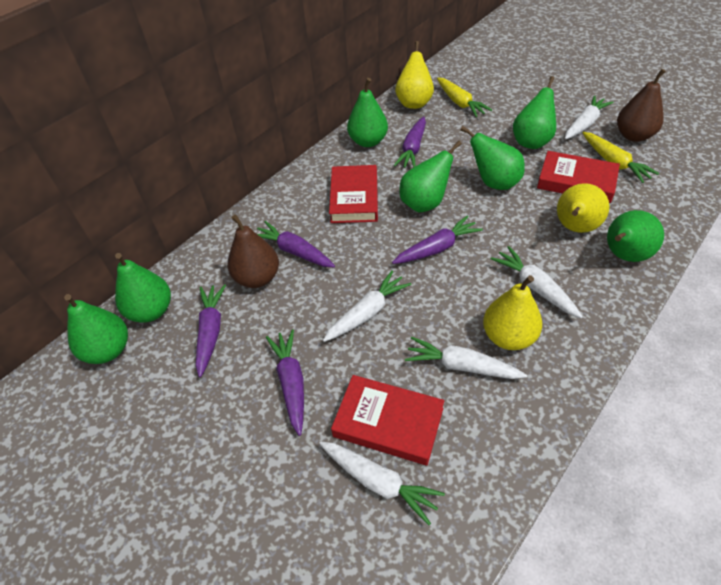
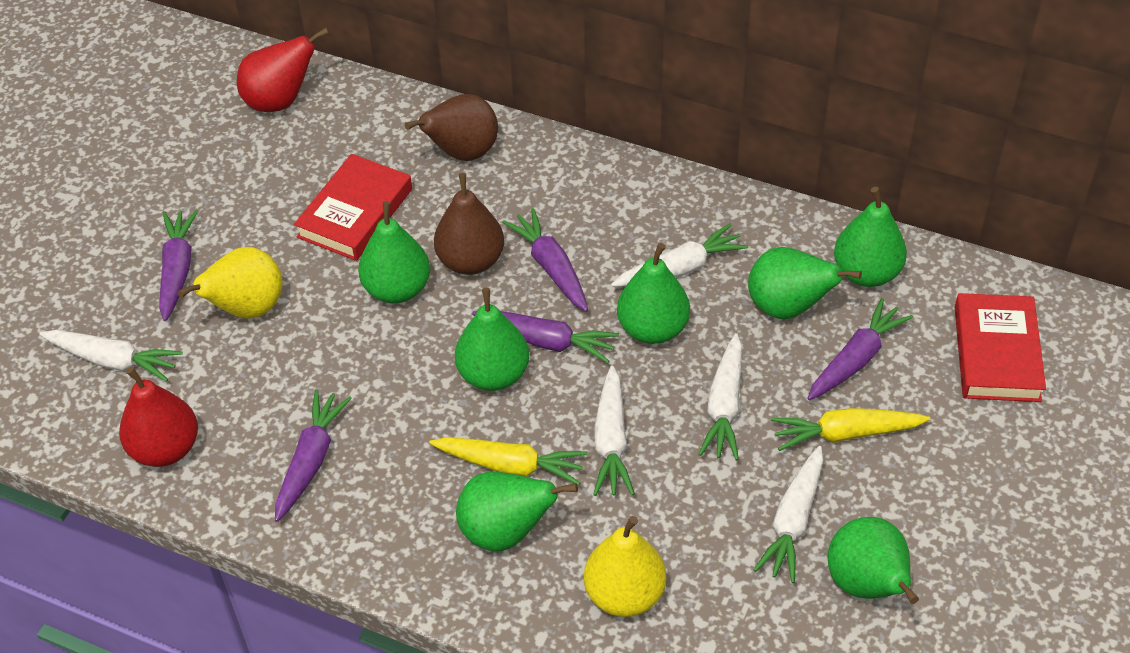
red book: [329,165,378,223] [331,375,444,466] [537,151,620,203] = 3 -> [294,154,412,261] [955,293,1046,402] = 2
red pear: none = 0 -> [119,367,198,467] [237,28,329,112] = 2
yellow pear: [395,41,434,109] [483,275,542,350] [557,183,610,233] = 3 -> [178,247,283,319] [584,516,666,617] = 2

